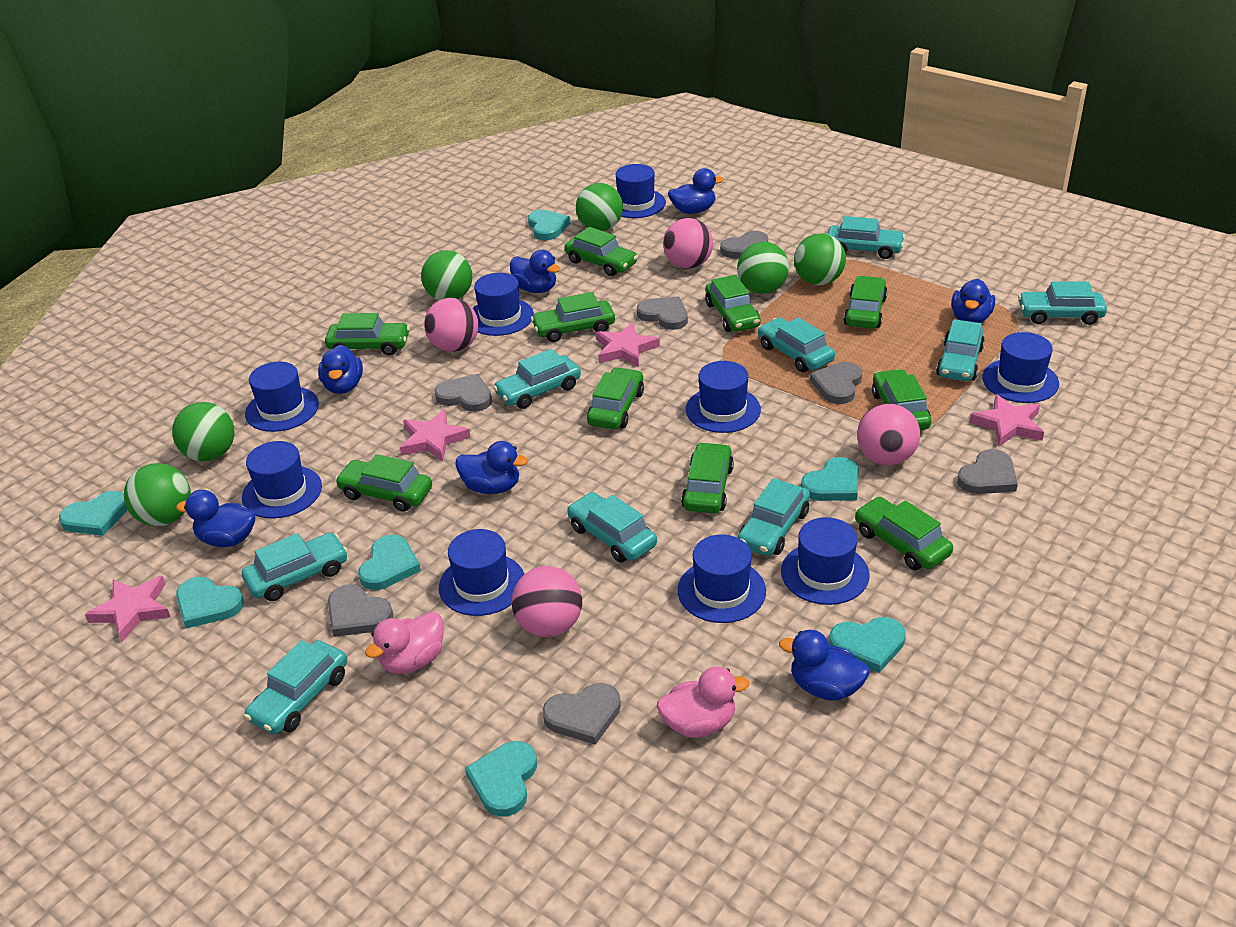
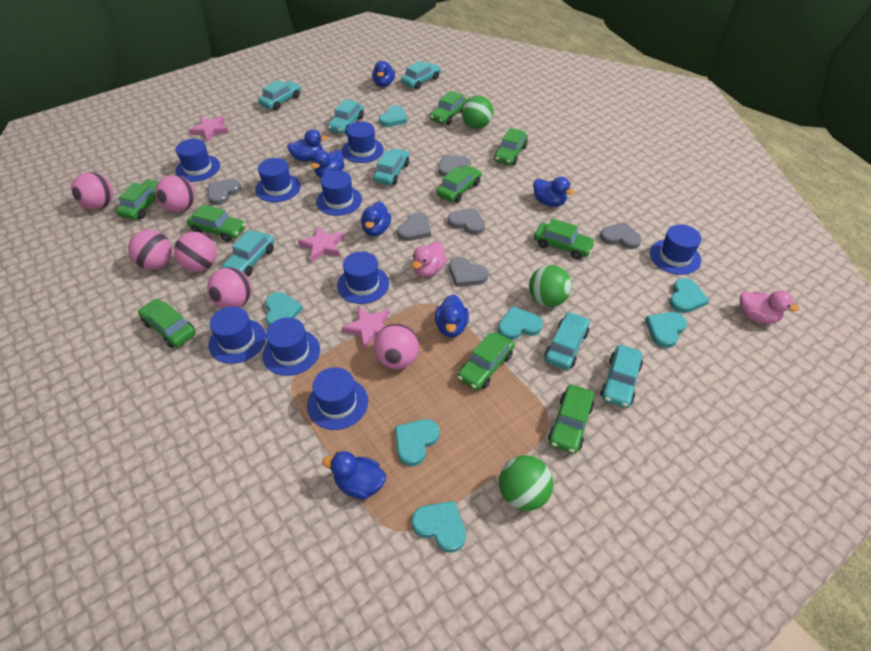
green ball: [124,463,191,526] [172,402,234,461] [421,250,472,300] [576,183,623,231] [737,242,789,294] [794,233,846,285] = 6 -> [462,95,493,129] [499,455,553,511] [529,265,572,307] = 3
green car: [325,313,410,356] [335,454,432,512] [531,292,615,342] [565,227,638,276] [587,367,644,429] [681,442,734,513] [705,275,761,332] [844,276,888,329] [855,497,953,570] [872,369,931,430] = 10 -> [116,179,159,220] [138,299,196,348] [187,204,246,242] [430,91,467,125] [437,165,482,203] [457,332,514,390] [494,128,528,165] [534,218,596,259] [548,384,594,454] = 9
grey heart: [328,584,393,637] [435,374,492,412] [542,683,621,745] [637,296,688,330] [720,231,768,259] [810,362,862,404] [957,449,1018,494] = 7 -> [208,179,241,205] [397,212,431,241] [438,155,471,177] [448,208,485,235] [449,257,488,287] [600,222,642,249] = 6
pink ball: [424,298,479,352] [512,566,582,637] [663,218,713,269] [857,403,920,465] = 4 -> [71,172,113,209] [128,230,172,270] [155,175,195,212] [174,232,217,272] [207,267,252,308] [374,324,419,369] = 6
pink star: [85,576,171,642] [400,409,470,461] [596,322,660,367] [969,394,1044,446] = 4 -> [189,116,229,142] [298,226,344,262] [341,306,389,350] = 3
turquoise car: [242,533,348,601] [244,640,347,734] [493,349,581,409] [567,492,657,562] [738,478,810,556] [758,317,835,372] [828,216,905,259] [936,319,985,381] [1018,281,1107,325] = 9 -> [222,230,274,277] [258,80,301,110] [327,99,364,134] [373,148,409,185] [401,61,441,90] [544,312,590,370] [600,345,643,408] = 7

